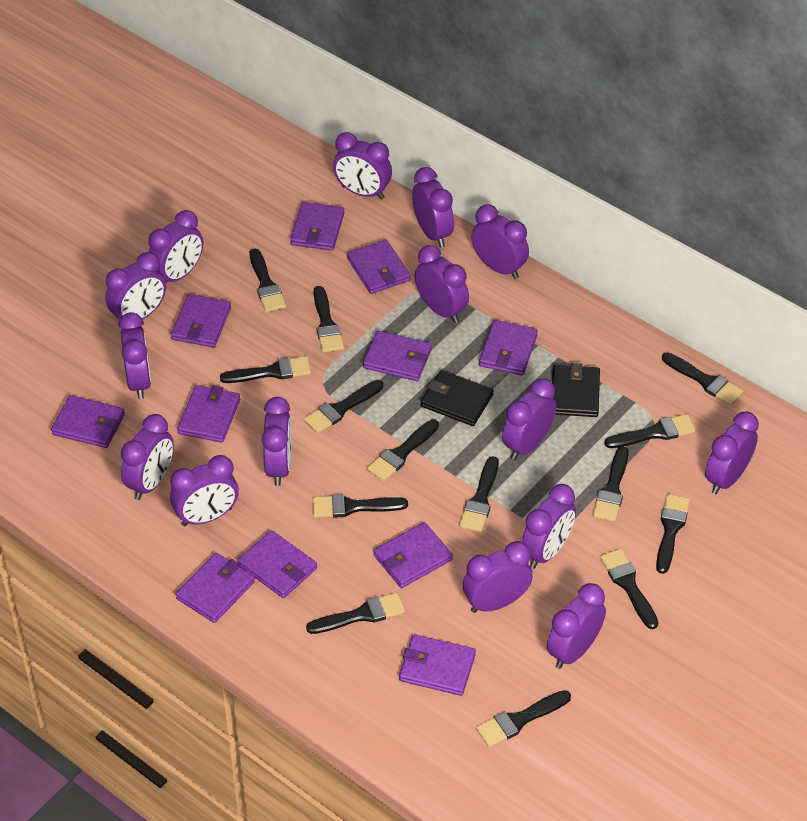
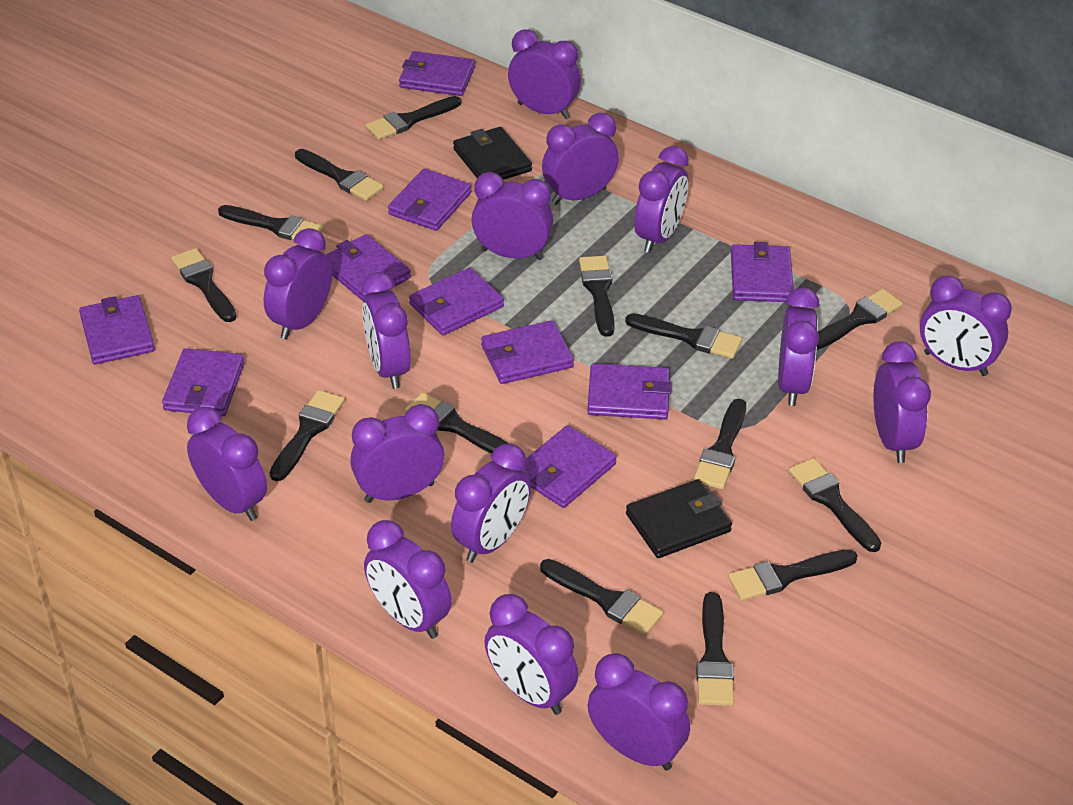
purple wallet: [51,395,125,448] [171,294,231,347] [176,553,255,623] [177,385,240,443] [238,530,317,598] [290,202,344,251] [347,240,411,294] [363,331,432,381] [374,522,453,588] [399,634,476,696] [479,320,538,375] = 11 -> [79,295,155,364] [162,348,245,416] [326,234,411,301] [388,169,471,231] [399,51,475,96] [409,268,504,335] [481,320,574,384] [523,425,617,508] [587,363,672,419] [731,242,794,302] = 10

